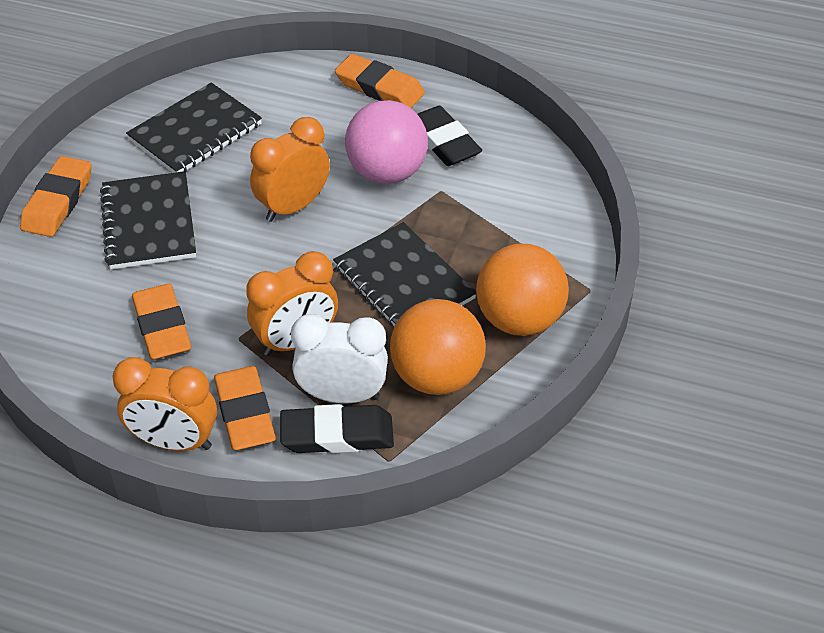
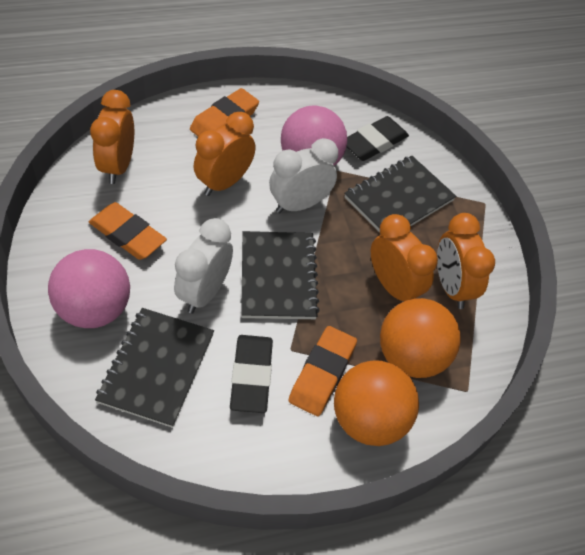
orange clock: [113,357,217,451] [246,251,338,356] [250,117,330,222] = 3 -> [90,90,134,184] [194,112,256,196] [371,214,438,301] [437,213,495,309] = 4
orange eraser: [20,156,92,237] [132,284,192,360] [214,366,276,450] [335,54,425,108] = 4 -> [89,202,167,260] [190,88,259,137] [288,326,357,416] = 3
pink ball: [345,100,428,184] = 1 -> [48,249,130,328] [281,105,347,166] = 2
white clock: [291,314,388,403] = 1 -> [174,218,233,314] [269,138,338,213] = 2

